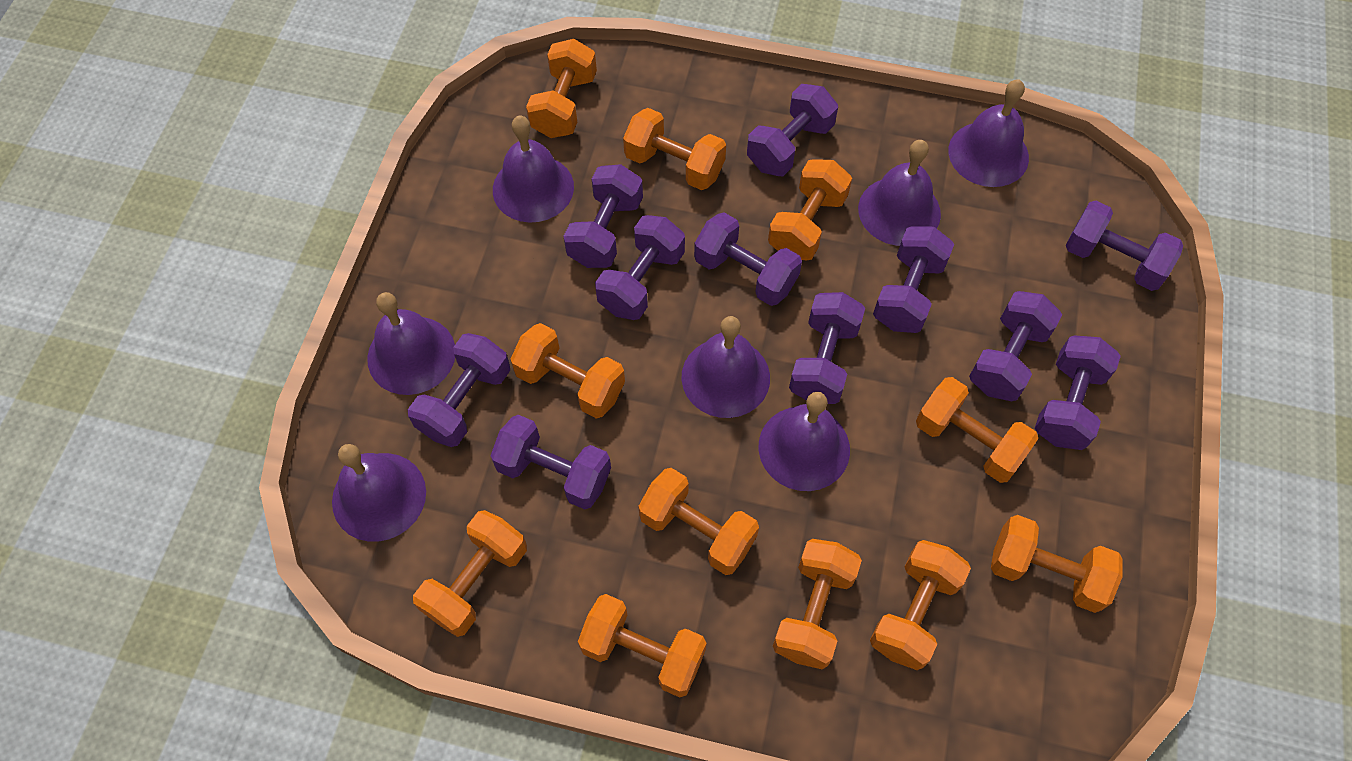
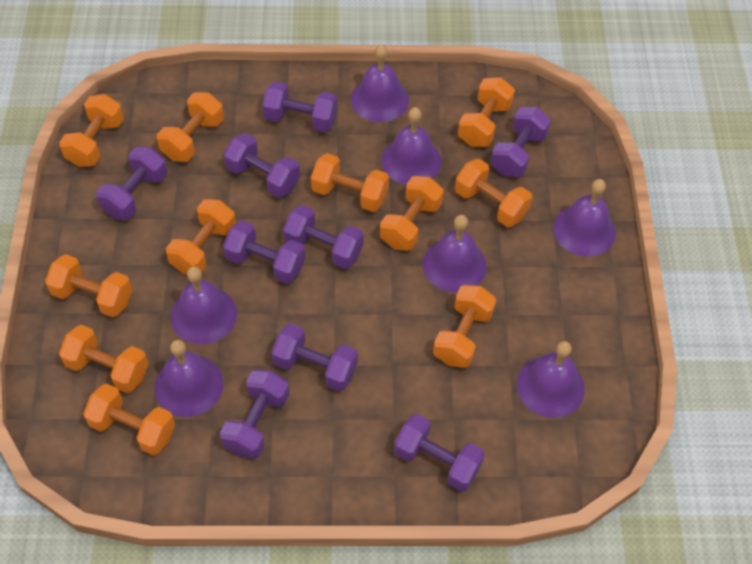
purple dumbbell: [408,333,510,447] [490,415,611,509] [563,164,643,268] [595,215,685,320] [694,212,802,306] [747,84,838,176] [789,292,865,404] [873,226,954,333] [969,291,1062,401] [1035,335,1121,450] [1066,201,1183,291] = 11 -> [96,147,167,220] [220,369,289,459] [223,220,305,284] [224,133,300,198] [262,81,337,132] [271,323,358,392] [283,205,364,269] [394,414,485,492] [490,107,551,177] = 9

